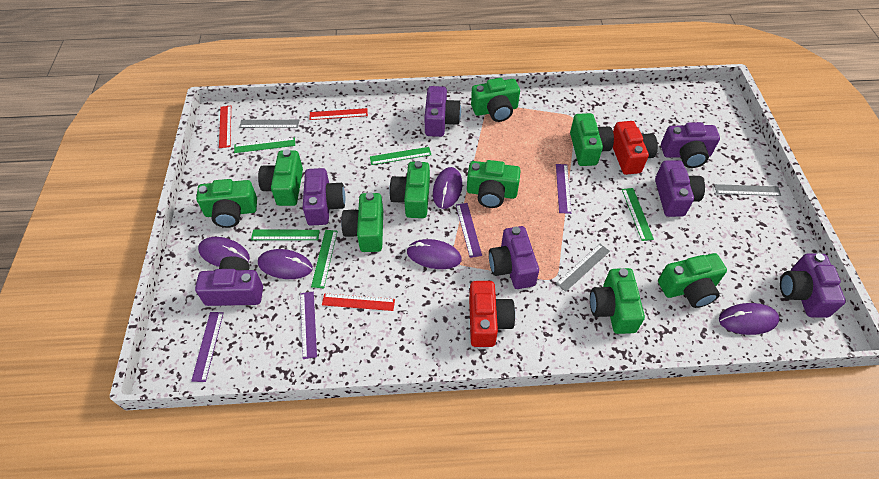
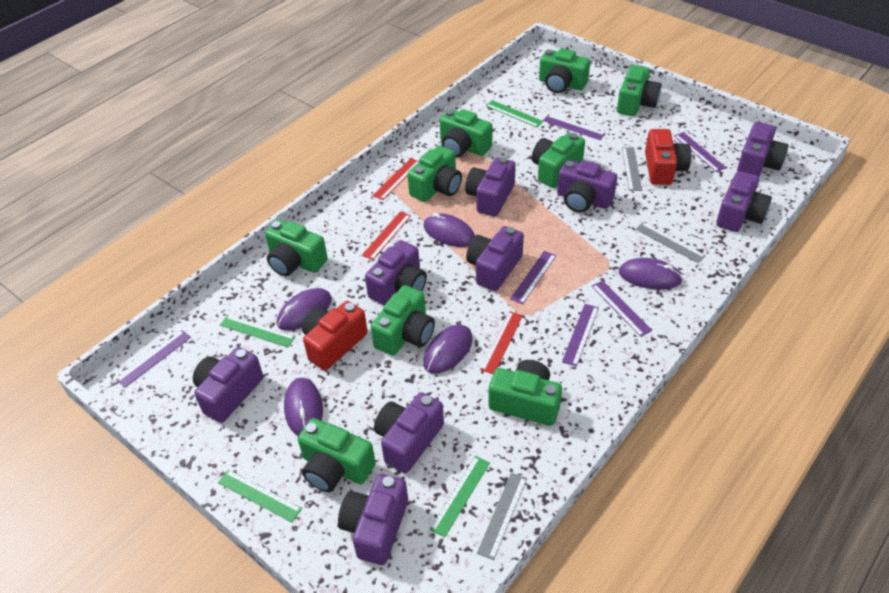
green ruler: [234,137,295,153] [251,230,320,240] [311,230,338,288] [370,147,431,165] [622,188,654,241] = 5 -> [218,469,302,523] [220,315,295,347] [429,456,490,538] [486,100,543,127] = 4
purple camera: [195,256,263,306] [303,168,345,226] [424,86,461,137] [489,226,539,289] [655,160,705,217] [661,122,720,168] [780,253,846,318] = 7 -> [193,347,263,423] [338,474,408,565] [365,240,427,305] [374,392,444,473] [465,157,516,216] [466,226,524,291] [557,160,618,213] [716,171,772,232] [737,122,789,177] = 9
purple ruler: [191,312,224,382] [300,292,317,359] [456,203,482,258] [556,164,571,214] = 4 -> [116,330,191,388] [510,251,556,304] [543,114,606,140] [562,304,599,367] [591,281,652,337] [674,132,726,172] = 6

